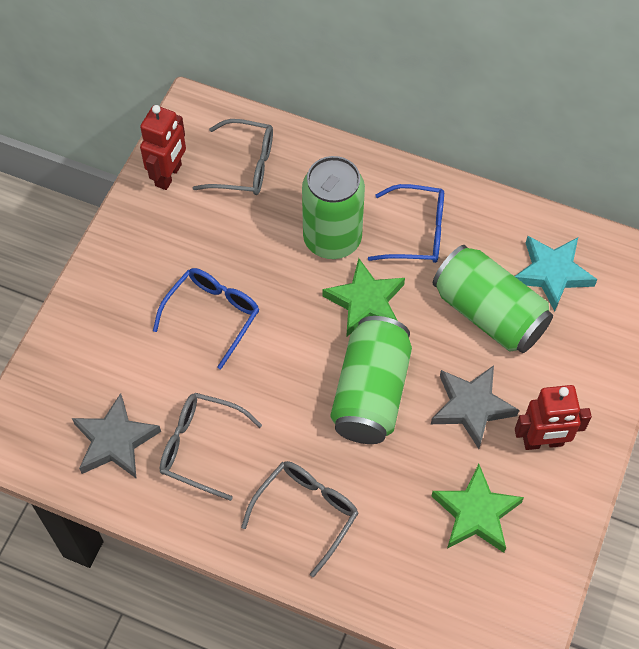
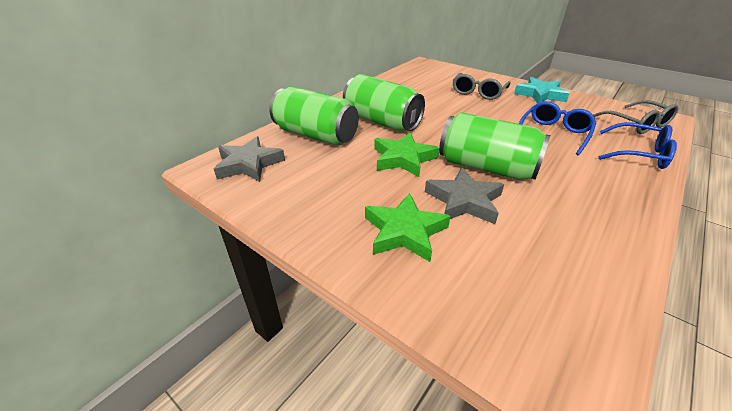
grey glasses: [160,393,262,501] [193,119,273,195] [241,461,359,577] = 3 -> [453,73,511,100] [593,100,679,134] = 2
red robot: [140,105,186,190] [515,385,592,450] = 2 -> none = 0

